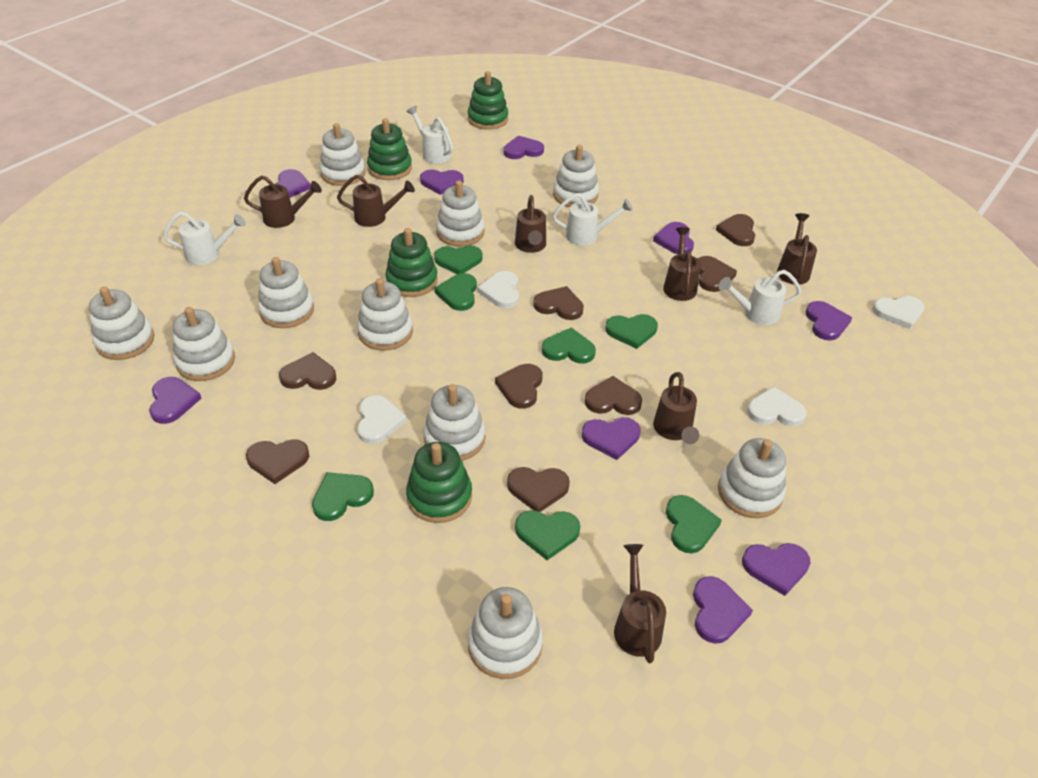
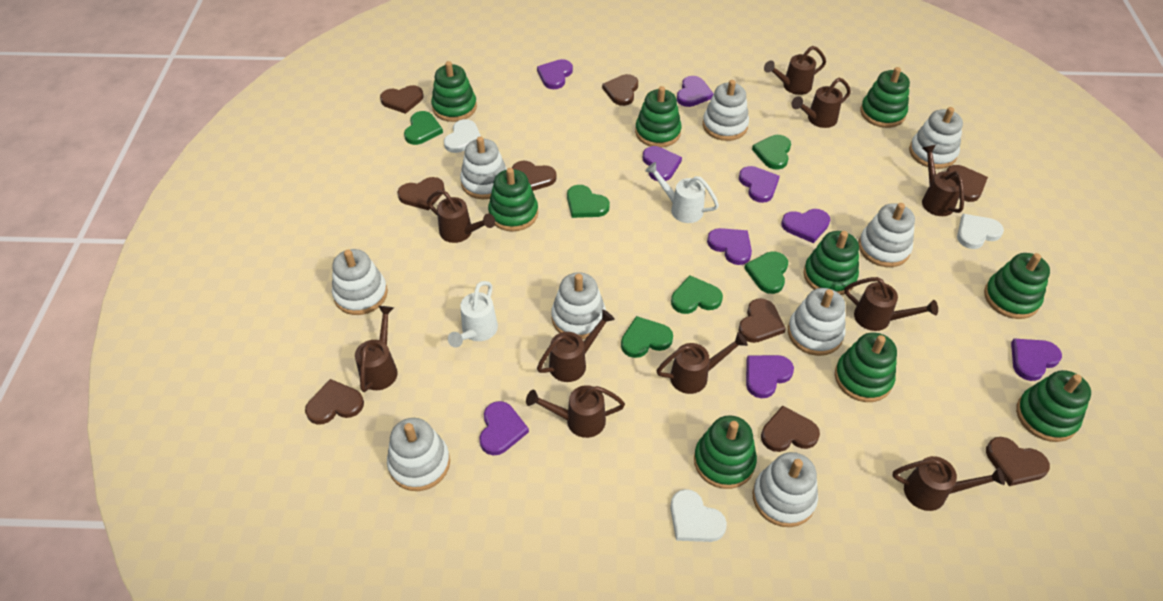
brown heart: [246,439,309,484] [279,352,336,390] [495,364,543,409] [507,467,570,512] [533,286,584,320] [585,376,642,415] [698,256,737,292] [716,214,755,246] = 8 -> [305,379,364,425] [380,85,424,114] [397,177,445,210] [512,161,557,191] [602,74,638,106] [738,298,786,343] [761,406,820,452] [946,165,988,202] [986,437,1050,486] = 9
brown watering can: [244,175,322,228] [337,175,415,227] [515,195,546,253] [614,544,666,663] [653,372,699,444] [663,227,701,301] [777,213,817,285] = 7 -> [355,306,398,392] [427,190,495,243] [526,385,625,438] [537,310,615,382] [657,332,748,394] [764,46,826,95] [791,78,851,128] [844,277,938,331] [892,456,1005,511] [922,145,964,216] = 10
green heart: [312,472,374,521] [434,245,483,274] [434,273,477,311] [515,510,580,560] [542,327,596,364] [605,314,658,349] [666,495,722,554] = 7 -> [404,111,443,145] [567,185,610,218] [621,316,673,358] [671,275,723,314] [744,251,788,294] [752,135,791,170] = 6
green stacking toy: [367,118,412,180] [385,228,438,297] [406,442,472,523] [468,71,508,130] = 4 -> [431,61,477,122] [488,168,538,231] [635,86,682,148] [694,415,757,489] [804,231,859,295] [835,332,897,402] [860,67,910,128] [984,253,1050,319] [1016,370,1091,442] = 9
white heart: [357,395,407,444] [478,271,519,308] [747,386,807,427] [872,296,925,329] = 4 -> [444,119,481,153] [670,489,727,542] [957,214,1004,249] = 3
white stacking toy: [89,287,154,360] [173,307,235,381] [258,257,314,328] [319,123,366,186] [357,278,413,351] [423,384,485,461] [436,180,484,247] [468,587,543,679] [553,145,599,207] [718,438,786,518] = 10 -> [332,249,388,315] [387,418,450,491] [460,137,507,199] [551,272,606,339] [703,80,749,141] [752,452,818,527] [788,288,846,356] [858,203,915,267] [909,107,963,169] = 9
white watering can: [163,212,246,265] [406,106,453,164] [552,193,633,246] [719,270,801,325] = 4 -> [448,281,498,348] [645,162,719,223] = 2

